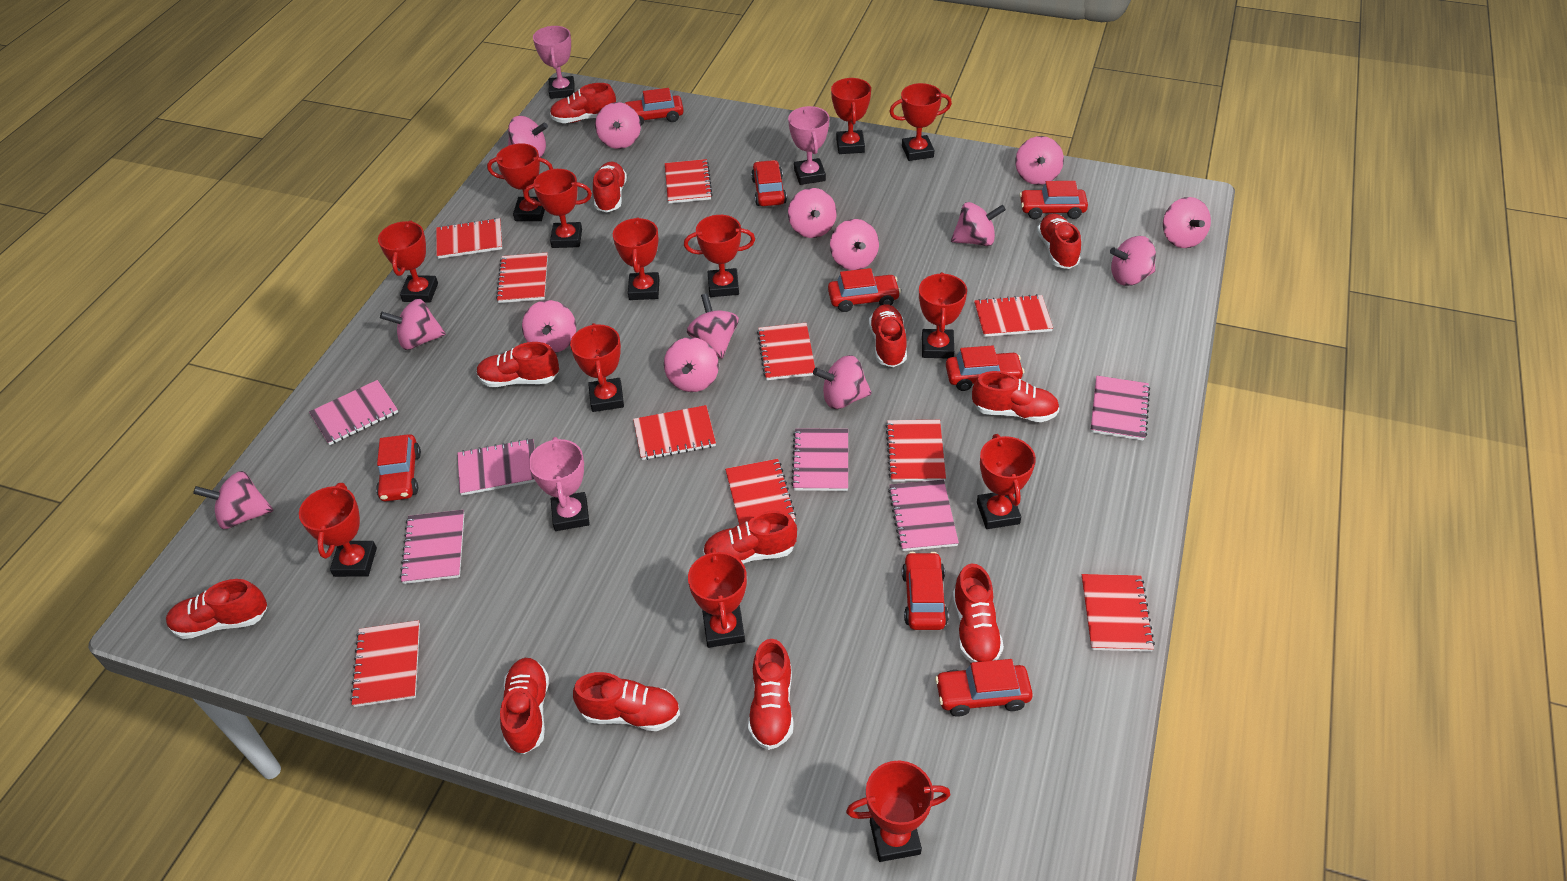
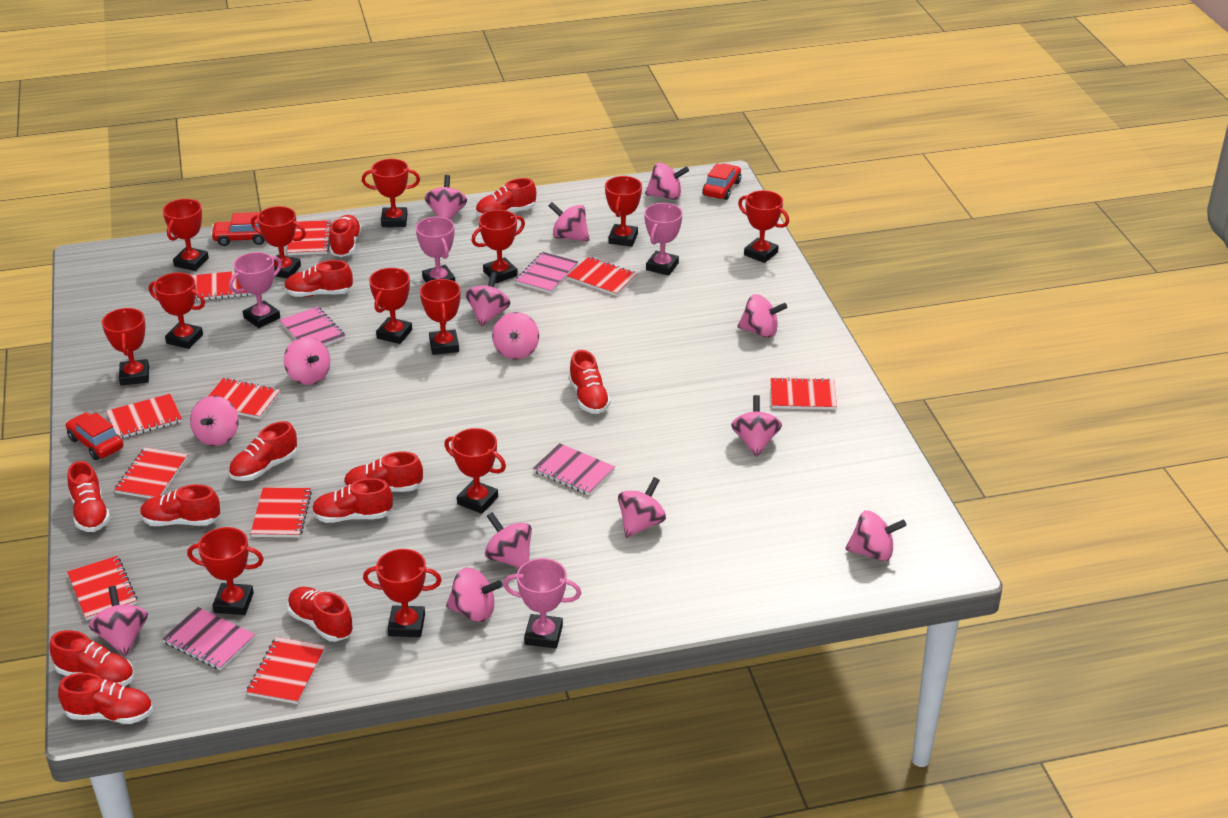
pink notebook: [309,380,398,445] [400,510,464,584] [457,438,536,496] [791,428,848,491] [888,480,959,551] [1090,376,1150,441] = 6 -> [162,607,255,670] [280,306,345,346] [515,252,578,293] [533,443,615,495] = 4
pink trophy: [529,437,590,531] [533,26,575,99] [788,106,829,185] = 3 -> [229,252,282,328] [416,217,455,282] [503,558,581,648] [644,203,683,276] = 4
red car: [376,434,421,502] [625,88,684,126] [751,160,787,206] [828,268,901,312] [902,552,949,630] [935,659,1033,716] [946,346,1025,391] [1019,181,1088,219] = 8 -> [66,412,123,460] [211,212,265,246] [702,163,741,200] = 3

